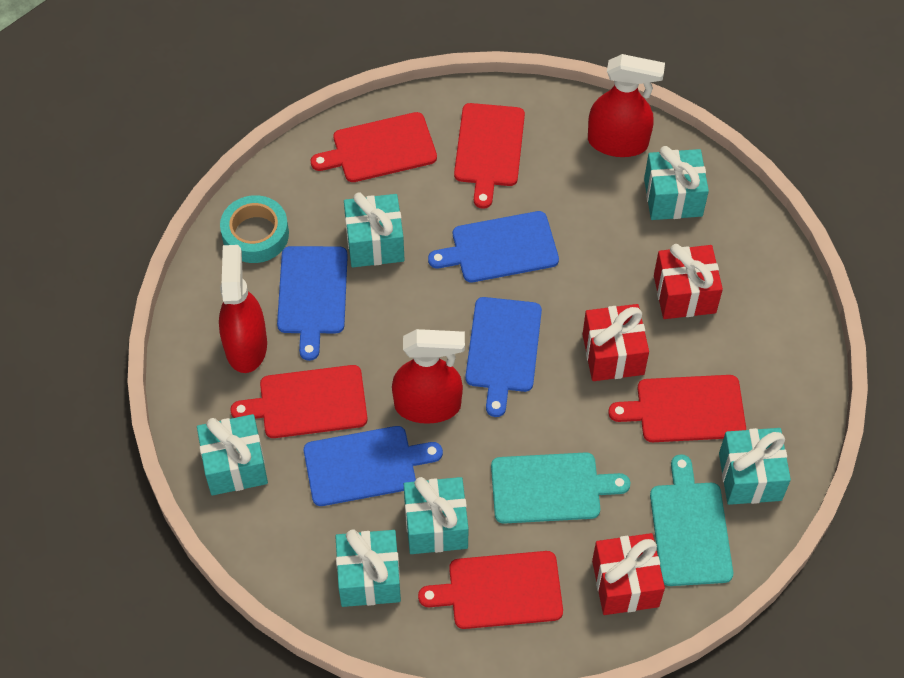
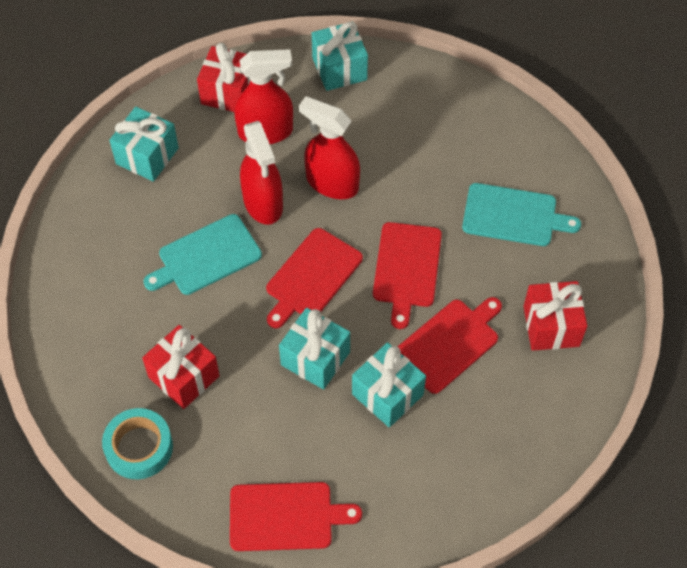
blue cutting board: [277,246,348,361] [304,426,443,506] [428,211,559,282] [465,297,542,417] = 4 -> none = 0
red cutting board: [230,365,368,438] [311,112,437,182] [418,551,563,629] [454,103,525,209] [608,375,746,442] = 5 -> [230,482,362,551] [266,228,363,328] [373,222,442,329] [397,297,502,394] = 4
turquoise gift: [197,414,268,495] [335,529,401,607] [344,192,405,267] [404,477,469,554] [644,146,709,220] [719,428,791,505] = 6 -> [109,107,179,182] [279,308,350,390] [312,22,368,91] [352,342,426,428] = 4

